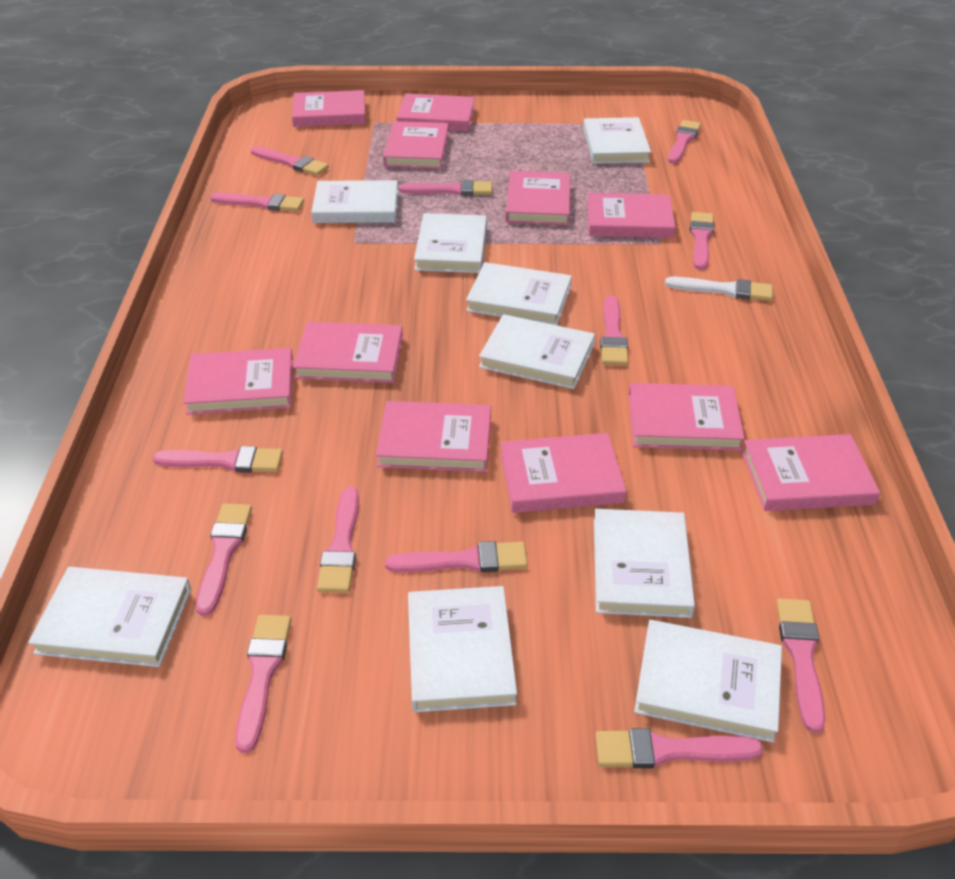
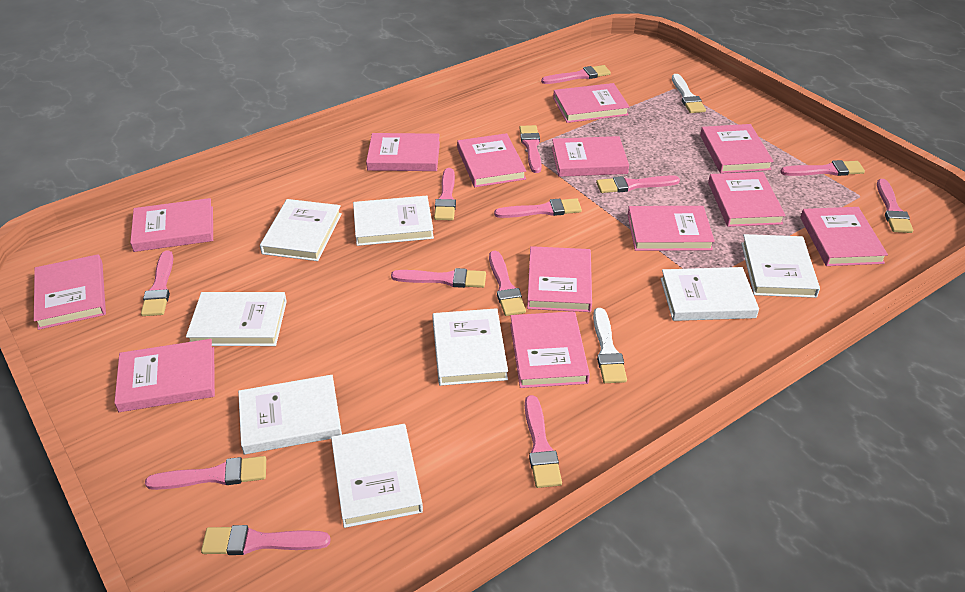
pink book: [183,348,293,415] [292,90,366,127] [293,322,403,383] [376,401,491,472] [383,121,449,169] [396,94,475,131] [500,433,626,513] [506,171,570,225] [587,193,675,238] [628,383,745,451] [742,434,880,511] = 11 -> [34,254,106,330] [114,339,215,412] [130,198,213,252] [366,133,440,171] [457,133,526,187] [510,311,590,388] [527,246,592,312] [552,136,629,177] [553,83,630,123] [628,206,715,251] [700,124,774,173] [708,172,786,227] [800,207,888,266] = 13
white book: [28,567,191,667] [311,180,398,223] [408,586,517,712] [414,213,487,273] [466,262,572,325] [479,314,595,389] [583,117,651,164] [594,509,695,618] [634,620,782,743] = 9 -> [186,292,287,346] [238,375,342,455] [260,199,342,261] [331,424,423,528] [353,196,434,246] [432,308,508,386] [660,267,759,321] [741,234,820,298] = 8
white brush: [665,277,773,301] = 1 -> [593,308,627,383] [672,74,706,113] = 2

